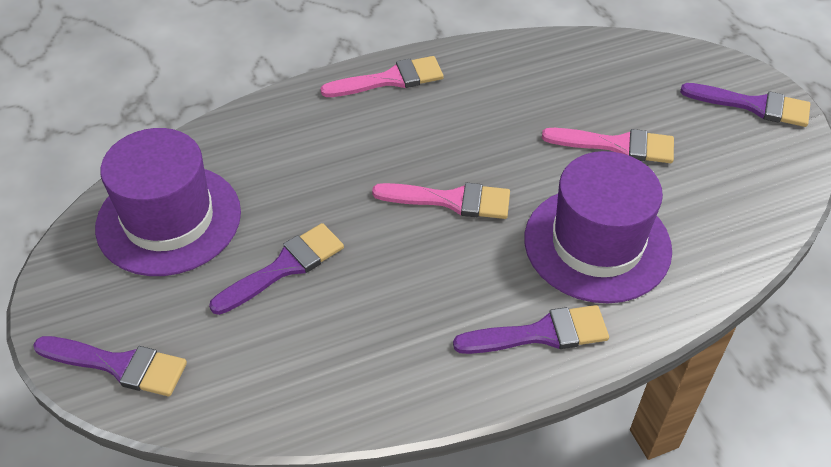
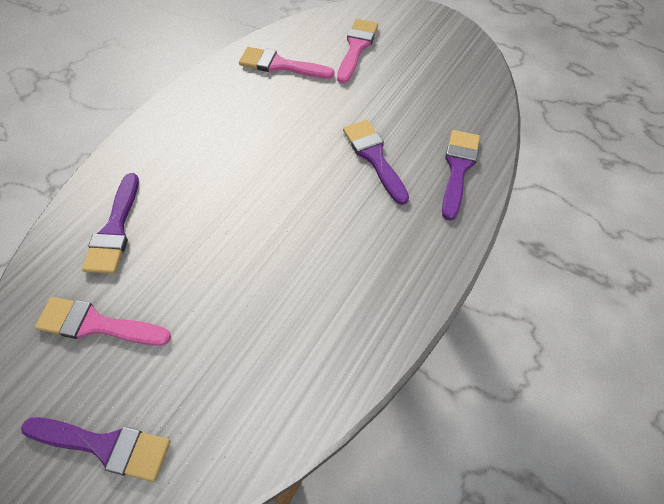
purple hat: [95,128,241,276] [524,151,672,303] = 2 -> none = 0

